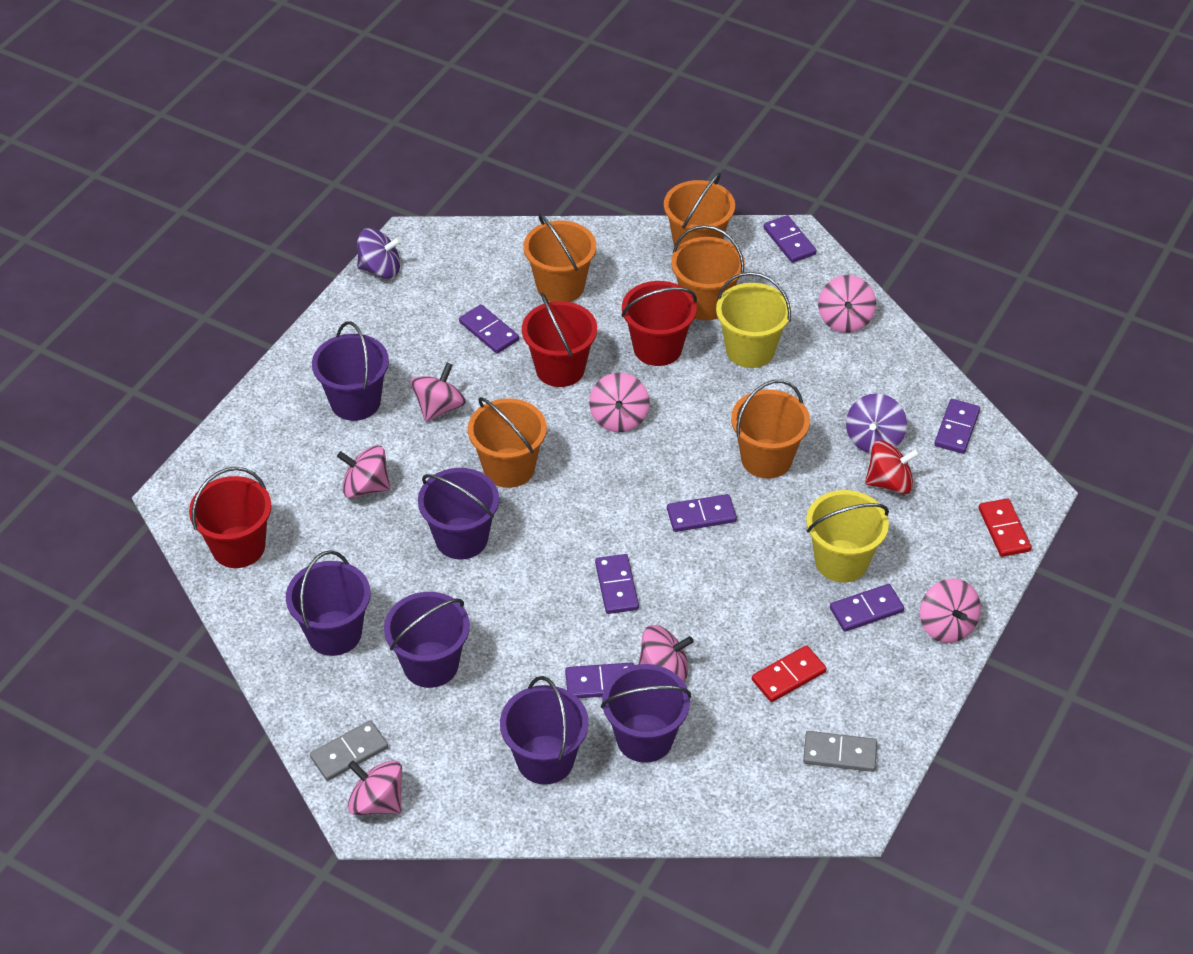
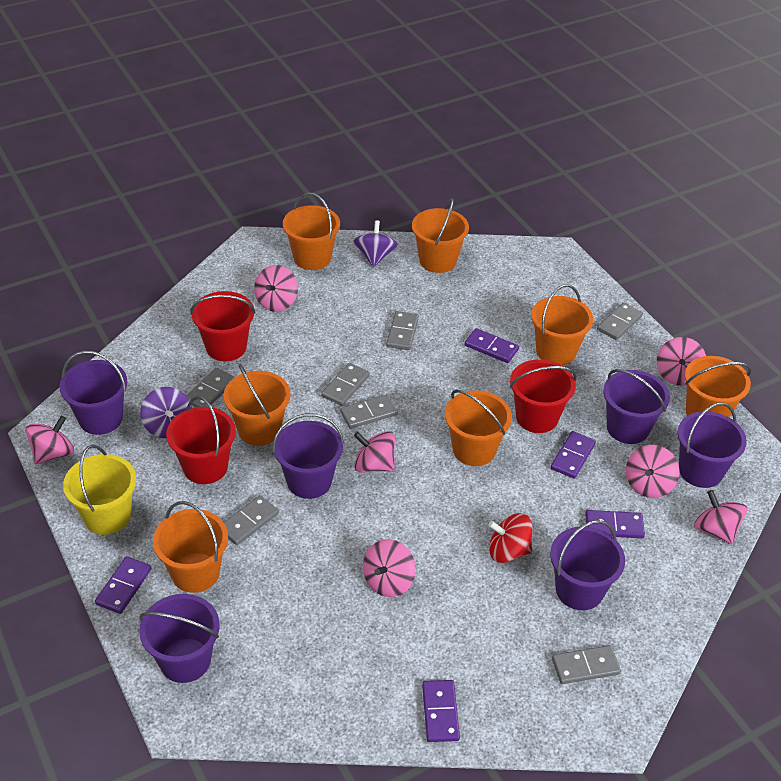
grey domino: [310,720,388,781] [803,731,877,772] = 2 -> [186,368,235,407] [224,495,279,545] [321,363,370,406] [340,394,398,429] [386,311,419,350] [552,645,621,684] [597,302,643,340] = 7
orange bucket: [468,397,547,488] [523,213,596,302] [664,172,735,246] [671,225,745,320] [731,380,810,479] = 5 -> [153,501,228,593] [223,364,291,446] [283,193,340,270] [412,198,469,273] [445,389,512,466] [531,284,593,365] [685,356,751,417] = 7
purple domino: [459,304,519,354] [565,662,634,698] [595,554,639,614] [667,494,737,532] [764,215,817,263] [830,584,904,632] [934,399,980,454] = 7 -> [95,556,152,614] [422,680,460,742] [465,328,519,363] [551,431,596,479] [585,510,645,538] = 5
red domino: [752,645,827,702] [979,498,1032,557] = 2 -> none = 0
yellow bucket: [716,272,791,368] [806,490,889,583] = 2 -> [63,445,136,535] = 1

